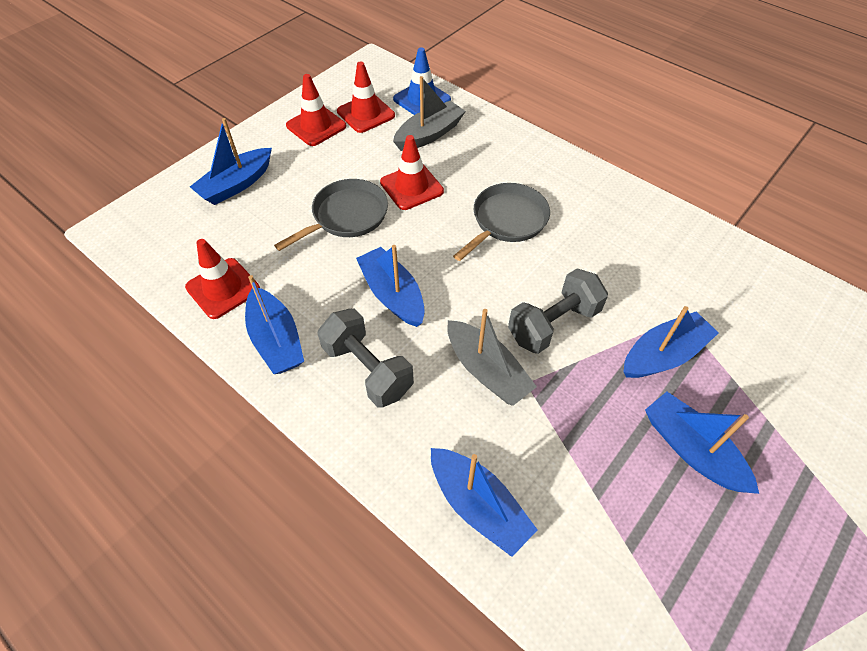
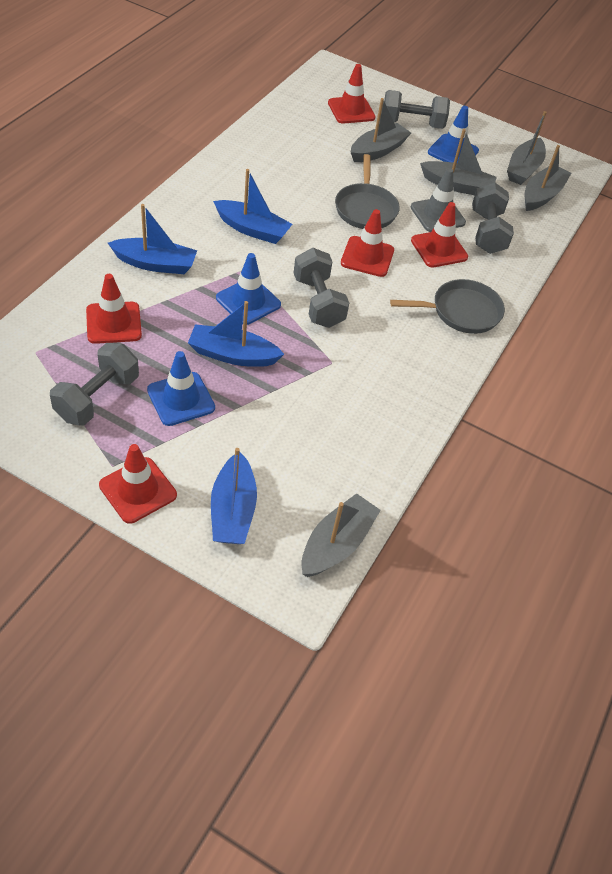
blue boat: [190,118,272,205] [245,275,304,374] [356,245,425,327] [431,448,538,557] [623,306,719,378] [645,392,759,494] = 6 -> [108,204,197,274] [188,301,284,367] [211,448,257,544] [213,169,292,244] = 4
blue traffic cone: [393,47,451,115] = 1 -> [147,351,215,426] [216,253,281,325] [428,106,479,163] = 3
grey boat: [393,76,466,151] [447,309,537,406] = 2 -> [302,493,381,577] [351,98,411,162] [420,129,497,195] [507,111,547,185] [525,145,571,211] = 5
grey dumbbell: [317,308,414,407] [508,269,608,354] = 2 -> [50,343,139,426] [294,248,349,328] [384,90,450,129] [472,183,514,254] = 4
grey traffic cone: none = 0 -> [411,168,466,232] = 1
red traffic cone: [185,239,260,319] [286,74,346,146] [337,61,395,133] [380,135,444,210] = 4 -> [86,274,142,344] [99,444,177,524] [328,64,376,124] [341,209,394,277] [411,202,468,268] = 5

